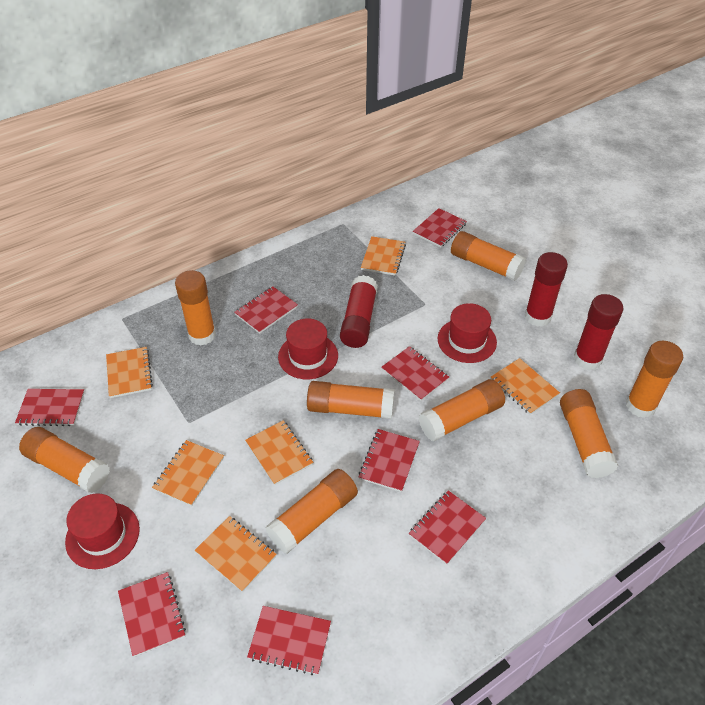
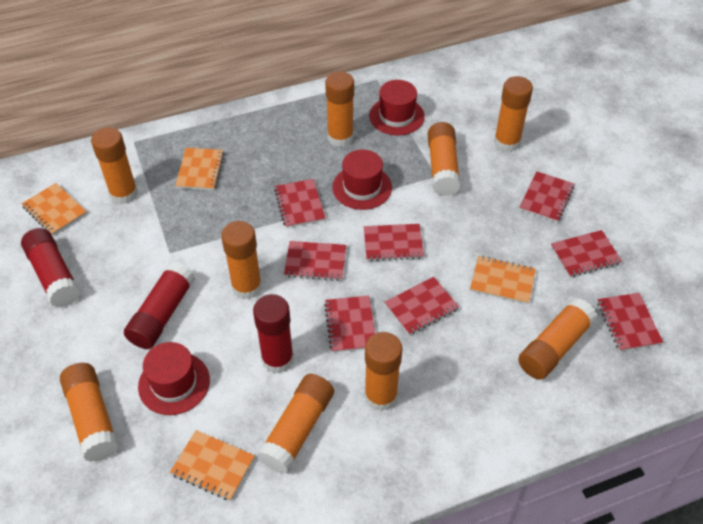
orange glue stick: [19,427,110,493] [175,270,216,345] [266,469,358,554] [307,381,395,419] [419,379,505,441] [451,231,526,281] [560,389,618,478] [626,341,683,418] = 8 -> [60,363,119,462] [91,127,138,205] [221,221,262,299] [257,374,334,474] [325,71,354,147] [364,332,402,411] [428,122,461,196] [494,76,533,152] [518,298,597,380] = 9
orange notebook: [106,347,153,398] [152,440,224,506] [195,516,277,592] [245,420,313,485] [361,236,406,275] [491,358,560,415] = 6 -> [22,183,87,235] [170,430,255,501] [175,148,224,190] [470,256,536,304] = 4

